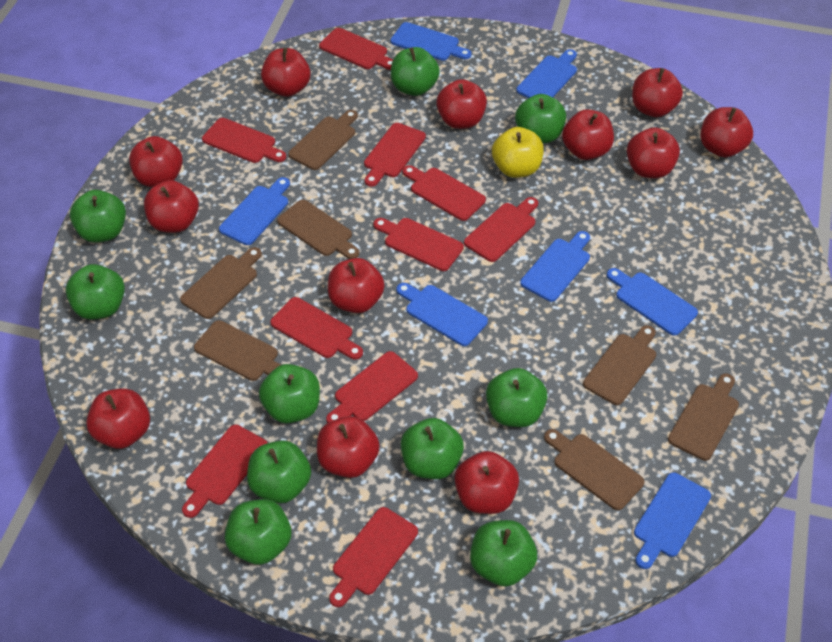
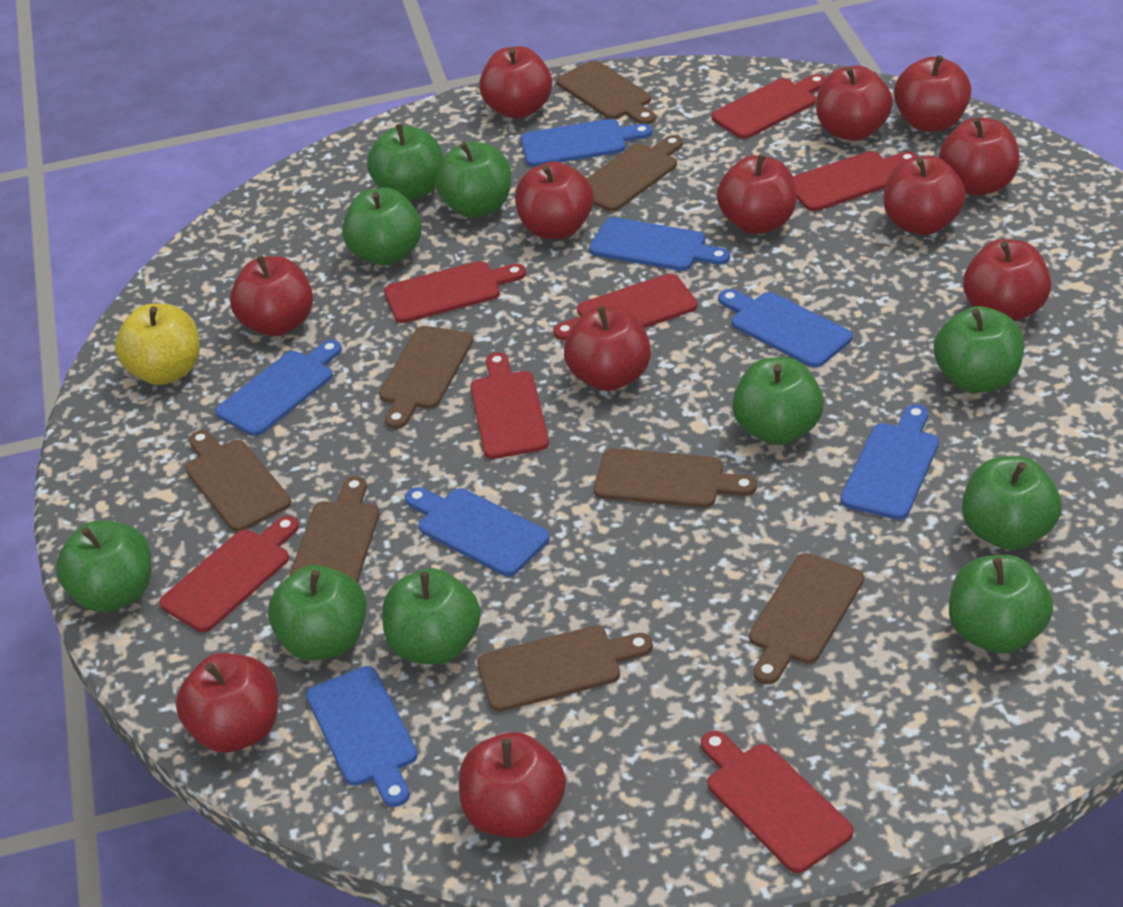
brown cutting board: [180,247,262,319] [194,320,281,381] [277,200,359,259] [288,110,358,170] [544,429,644,511] [583,325,656,405] [668,373,739,461] = 7 -> [185,430,291,532] [289,476,380,583] [379,326,473,429] [477,626,653,712] [556,60,656,125] [586,135,683,212] [594,448,757,508] [749,553,864,684] = 8
red cutting board: [182,425,267,518] [202,118,286,163] [270,297,363,360] [319,28,393,70] [326,351,418,423] [329,507,418,607] [364,123,426,187] [373,218,464,271] [402,165,486,221] [464,197,538,262] = 10 -> [159,516,299,632] [384,261,526,323] [470,352,549,459] [553,273,698,340] [701,731,853,873] [711,74,826,139] [793,151,918,211] = 7

